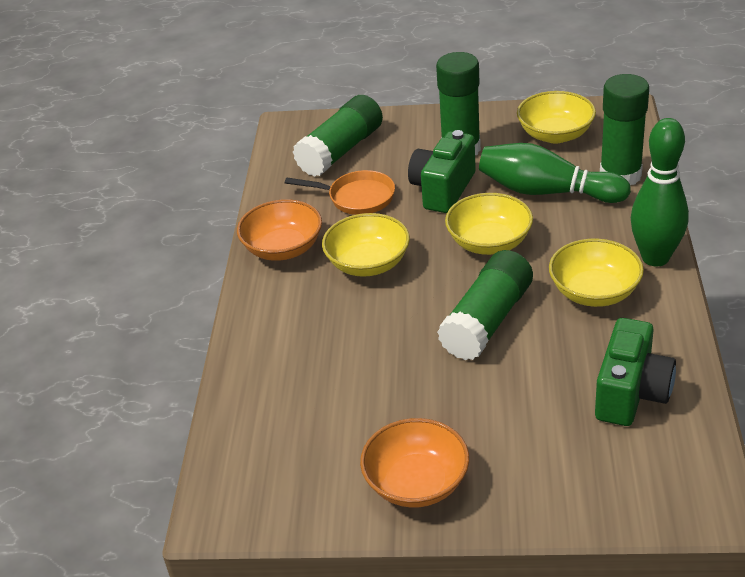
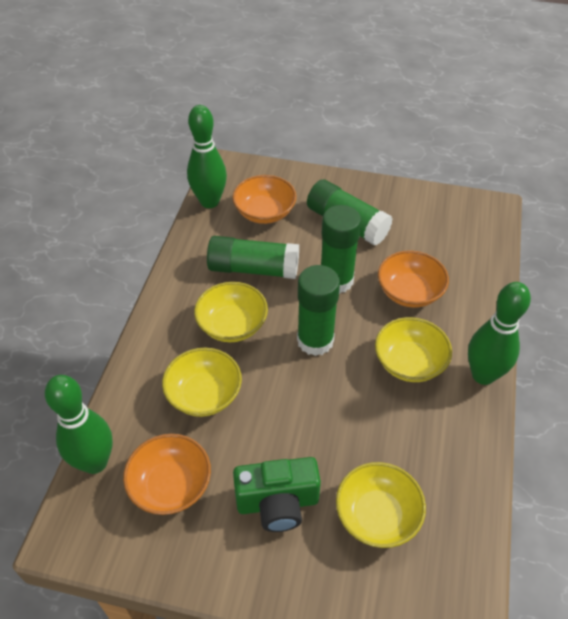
green bowling pin: [479,143,631,203] [631,118,689,266] = 2 -> [45,375,113,474] [187,105,227,208] [468,282,531,385] = 3
green camera: [408,130,476,213] [595,318,676,426] = 2 -> [233,457,321,532] = 1
orange bowl: [237,199,322,261] [360,418,469,508] = 2 -> [123,434,211,515] [232,175,297,224] [378,250,449,308] = 3
orange pan: [285,170,395,215] = 1 -> none = 0

